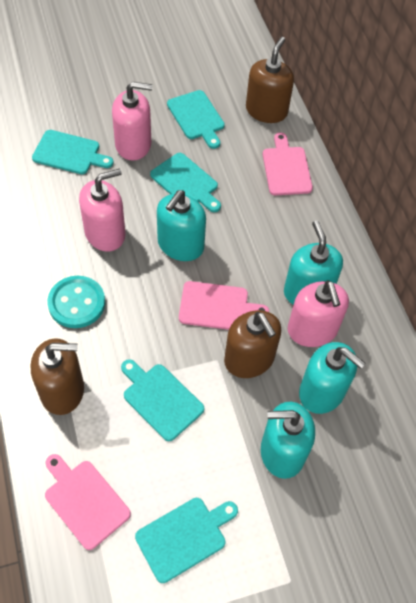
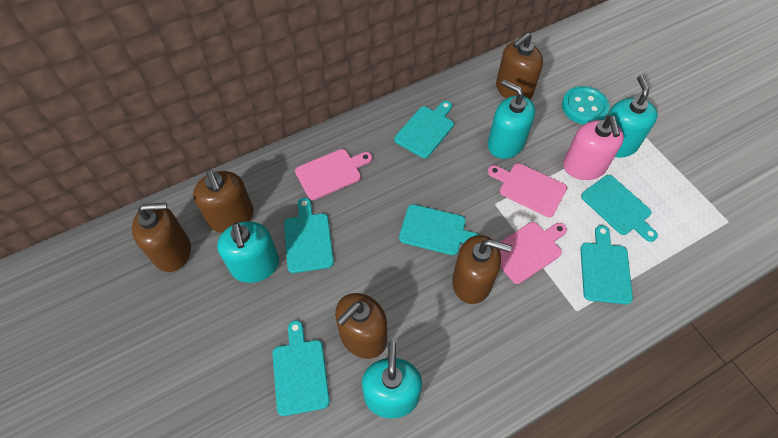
brown soap dispenser: [31,338,84,415] [224,310,281,378] [246,37,294,123] = 3 -> [132,203,191,272] [193,170,254,233] [335,293,387,359] [452,235,512,304] [496,33,543,99] = 5
pink soap dispenser: [79,169,125,252] [112,82,152,161] [288,281,349,347] = 3 -> [563,115,624,180] = 1
turquoise cutting board: [32,130,114,174] [121,359,204,441] [135,498,238,583] [150,153,221,212] [167,90,225,149] = 5 -> [272,320,330,416] [284,198,334,273] [394,101,454,158] [399,204,481,255] [580,225,633,304] [581,175,658,242] = 6

